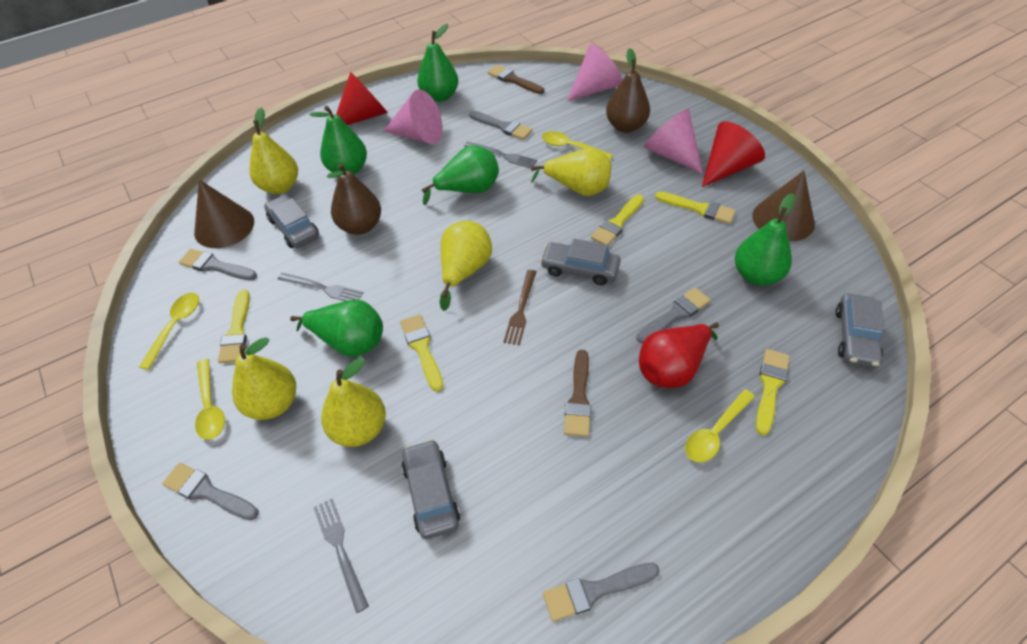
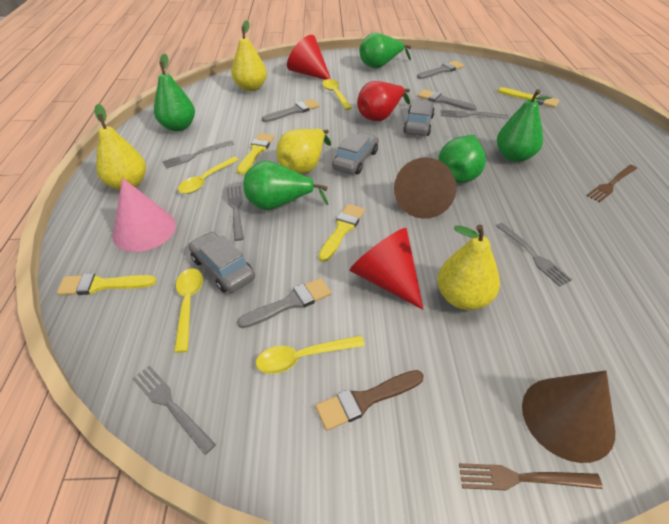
brown brush: [488,65,544,94] [564,350,591,437] = 2 -> [315,370,424,431] = 1
brown fork: [503,270,536,345] = 1 -> [459,463,603,490] [586,165,637,203] = 2
brown pear: [327,163,381,235] [606,48,650,133] = 2 -> none = 0
grey brush: [162,463,259,520] [179,249,257,280] [469,111,533,140] [543,562,659,622] [636,287,711,343] = 5 -> [237,278,332,328] [262,99,320,122] [417,61,464,79] [418,89,477,111] = 4
grey car: [264,194,319,248] [401,439,460,539] [540,239,621,285] [836,293,885,368] = 4 -> [188,232,255,293] [332,132,379,174] [403,100,435,136] = 3
grey fork: [278,273,364,301] [313,499,369,613] [464,142,537,169] = 3 -> [132,366,216,455] [162,140,234,169] [227,186,244,241] [441,110,508,119] [496,223,572,287] = 5
pink cone: [384,89,442,144] [567,44,623,101] [644,109,703,174] = 3 -> [113,178,176,252] = 1
yellow brush: [218,289,250,363] [400,314,443,392] [591,194,644,245] [655,191,736,224] [756,349,790,436] = 5 -> [57,273,156,295] [237,133,274,174] [318,204,365,262] [498,87,559,108] = 4
yellow pear: [232,337,296,420] [249,108,298,194] [321,357,386,447] [440,221,492,311] [531,147,612,196] = 5 -> [95,104,146,190] [231,20,267,91] [276,128,331,174] [437,225,500,310] = 4

